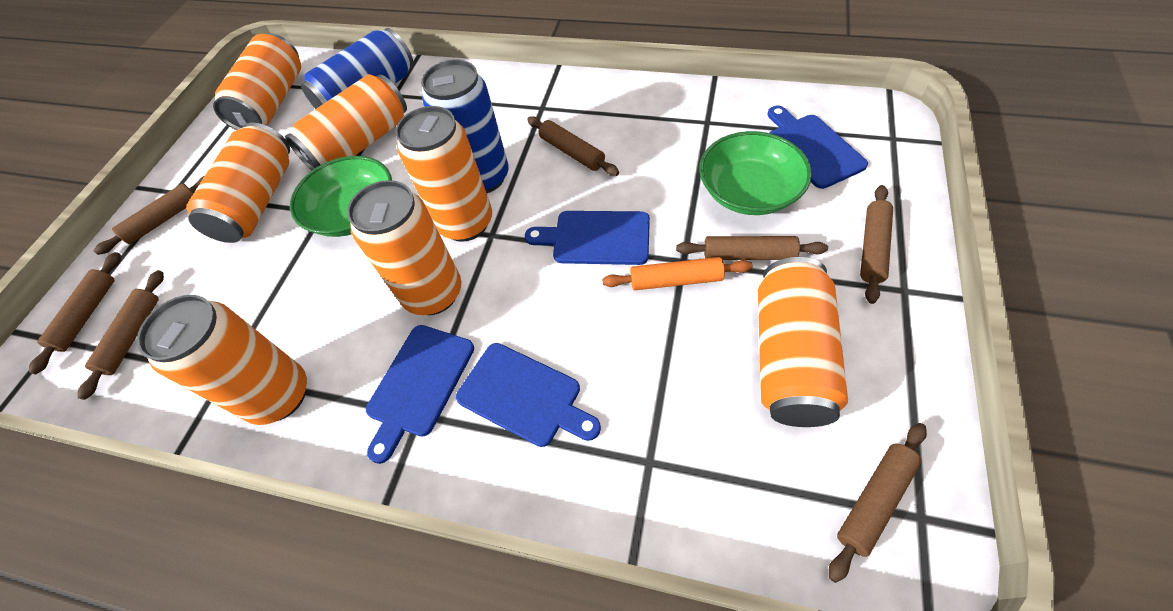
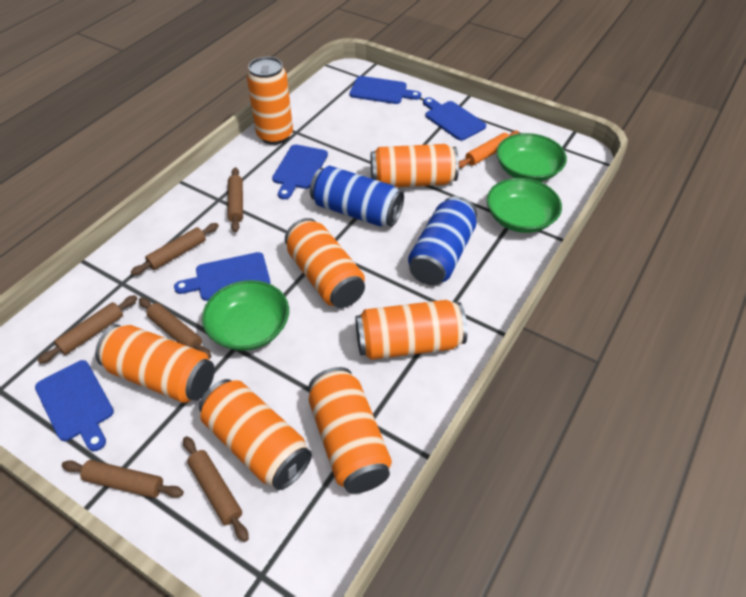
blue cutting board: [366,325,474,464] [456,343,601,447] [525,211,650,265] [768,106,868,189] = 4 -> [35,360,114,451] [174,252,270,301] [272,145,328,199] [349,76,421,104] [423,97,486,141] = 5
brown rolling pin: [29,252,121,374] [78,270,164,400] [94,176,204,255] [527,116,619,176] [676,236,828,260] [829,423,927,583] [860,185,893,304] = 7 -> [37,295,137,364] [62,460,184,498] [131,223,219,275] [139,298,211,359] [183,436,249,542] [227,167,243,232] = 6
green bowl: [290,156,392,237] [699,131,812,215] = 2 -> [202,280,289,351] [487,178,562,233] [496,133,567,182] = 3

